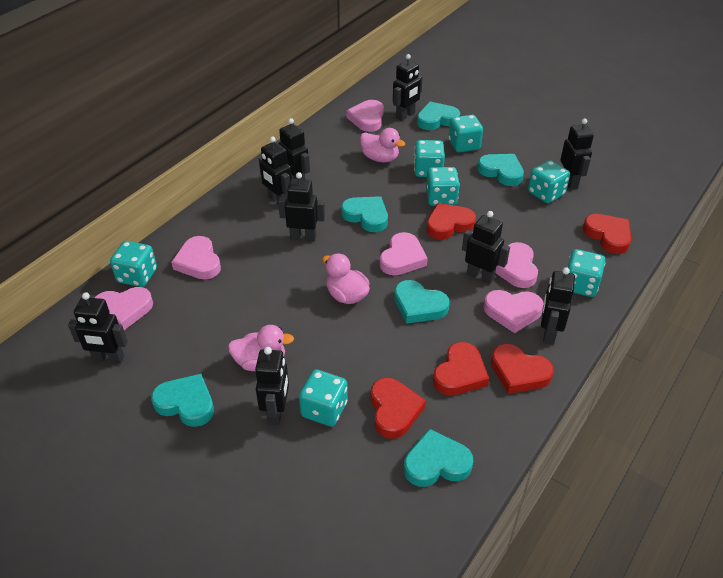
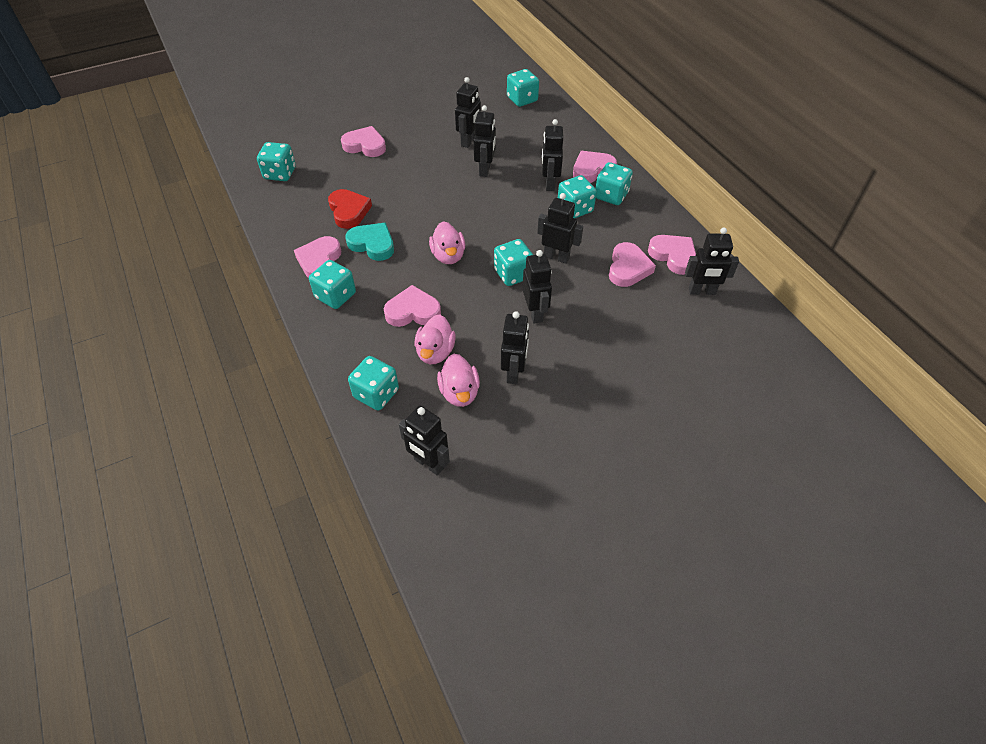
black robot: [68,292,128,364] [255,347,289,425] [259,137,292,204] [278,118,310,180] [278,172,325,241] [393,54,423,121] [462,211,510,284] [541,267,575,345] [560,118,594,190] = 9 -> [399,406,450,476] [455,77,481,148] [473,105,496,177] [501,311,529,384] [522,250,552,323] [537,193,583,264] [542,119,563,191] [685,228,739,295] = 8
red heart: [370,378,426,439] [426,203,476,240] [433,342,489,396] [491,344,554,394] [583,214,631,254] = 5 -> [328,189,372,229] = 1
turquoise heart: [151,374,214,427] [341,196,388,232] [394,280,450,324] [404,429,473,487] [417,102,460,130] [478,154,524,186] = 6 -> [345,223,394,261] = 1

